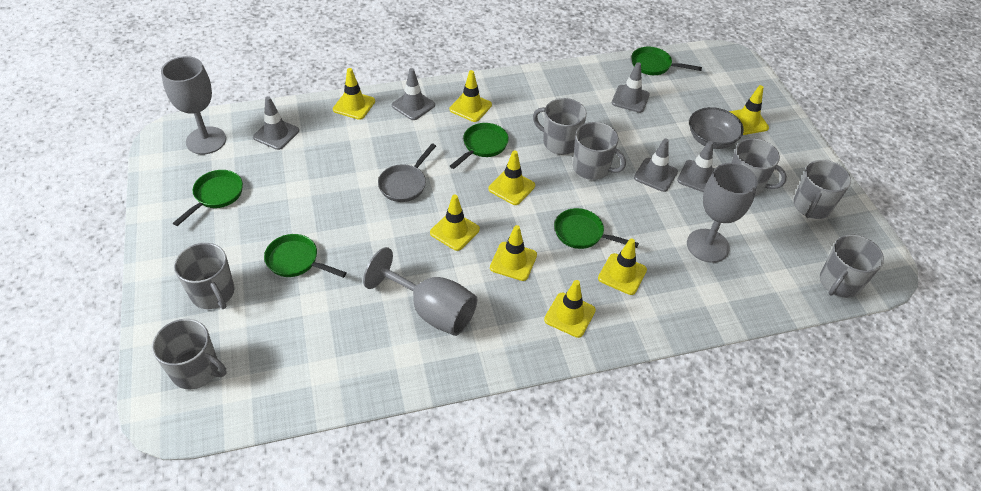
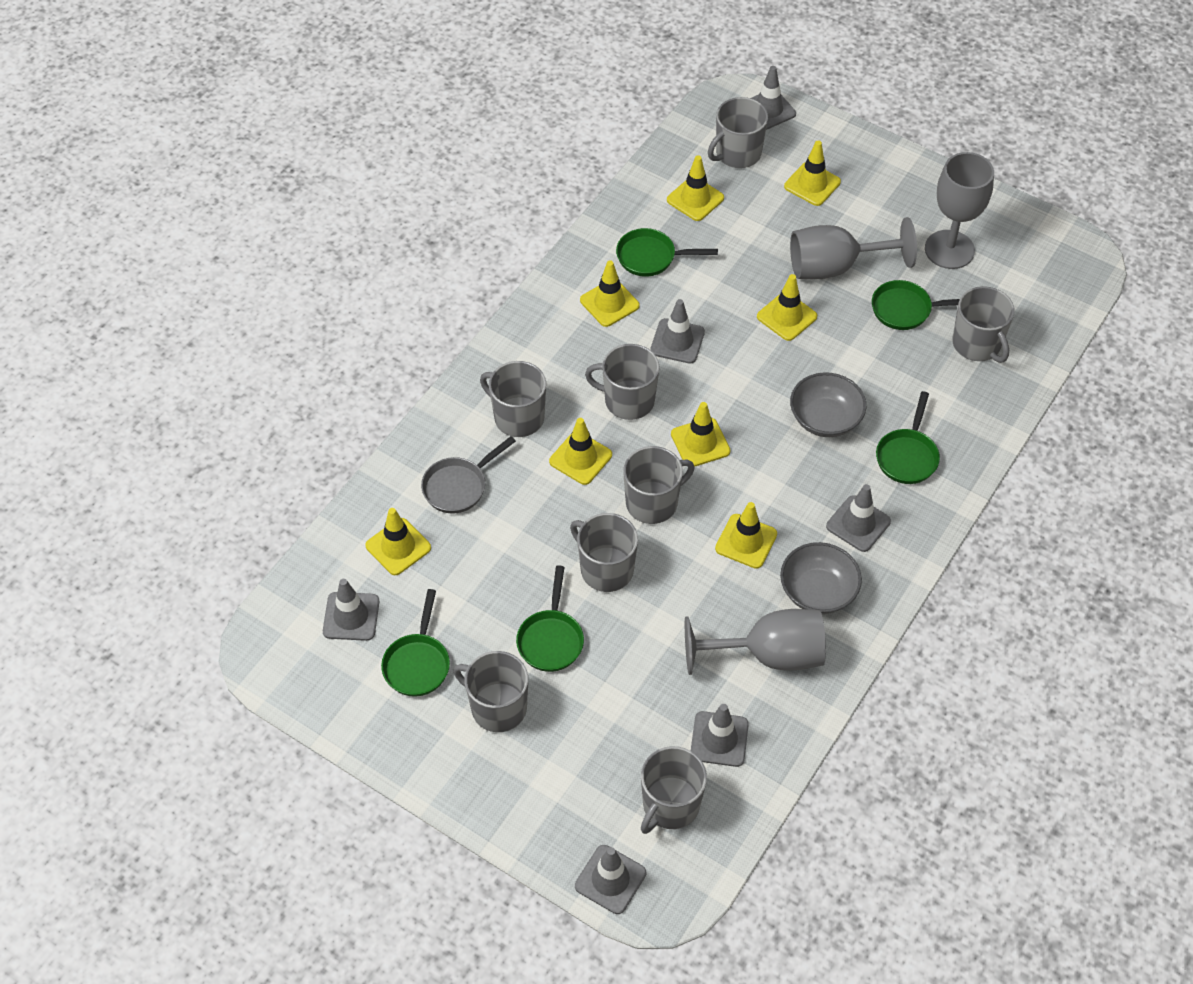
grey bowl: [689,107,744,149] = 1 -> [780,542,862,614] [790,372,866,437] = 2
grey mug: [152,319,227,390] [174,243,235,309] [533,98,587,155] [573,122,626,180] [731,138,787,196] [794,160,851,219] [820,234,884,298] = 7 -> [453,651,528,732] [480,361,546,437] [570,513,638,592] [585,344,660,420] [623,446,694,524] [641,746,707,834] [708,97,768,168] [952,286,1015,363] = 8
grey traffic cone: [253,96,299,150] [392,68,435,120] [612,62,650,113] [634,138,678,192] [677,141,715,193] = 5 -> [323,579,379,641] [575,845,646,914] [650,299,705,364] [691,704,749,767] [751,66,796,130] [826,484,891,552] = 6

